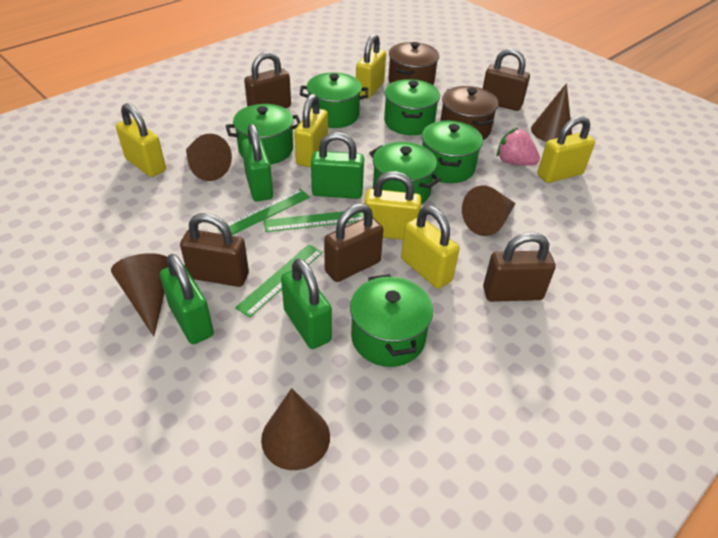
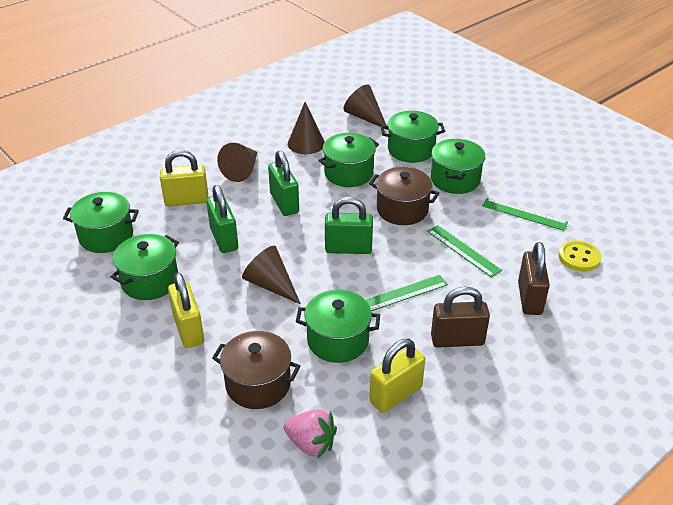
brown cone: [111,253,168,337] [186,134,232,181] [261,388,330,470] [462,185,516,236] [531,83,572,142] = 5 -> [217,143,257,182] [242,246,301,304] [288,102,325,154] [344,85,388,130] = 4
brown padlock: [180,213,249,287] [244,52,291,108] [324,203,383,282] [483,48,530,111] [483,232,556,302] = 5 -> [431,287,490,348] [518,242,550,315] = 2
green padlock: [160,254,214,344] [242,124,273,201] [281,258,332,349] [311,132,364,199] = 4 -> [206,185,238,253] [268,151,299,216] [325,197,373,254] = 3
yellow button: none = 0 -> [558,240,601,272] = 1
yellow padlock: [116,103,166,177] [294,94,328,167] [356,34,386,99] [363,171,422,240] [401,206,460,289] [537,116,595,183] = 6 -> [160,150,208,206] [168,273,204,348] [369,339,425,413] = 3

